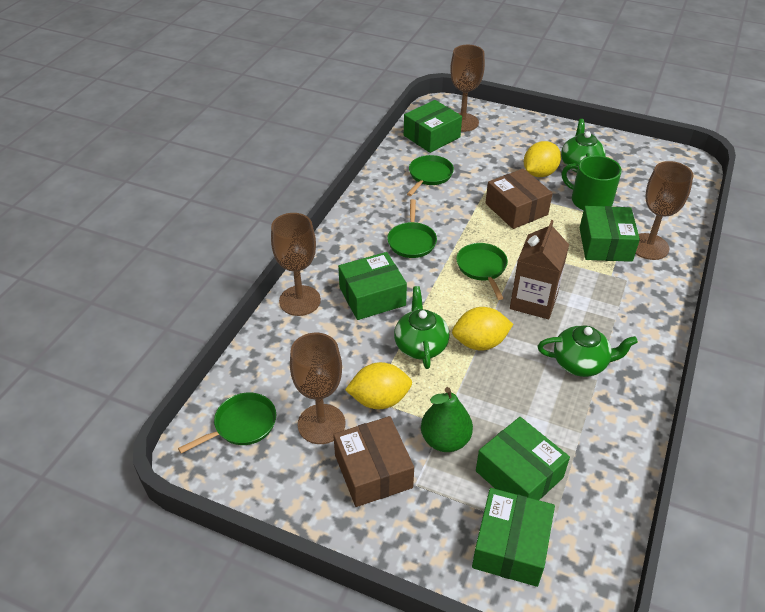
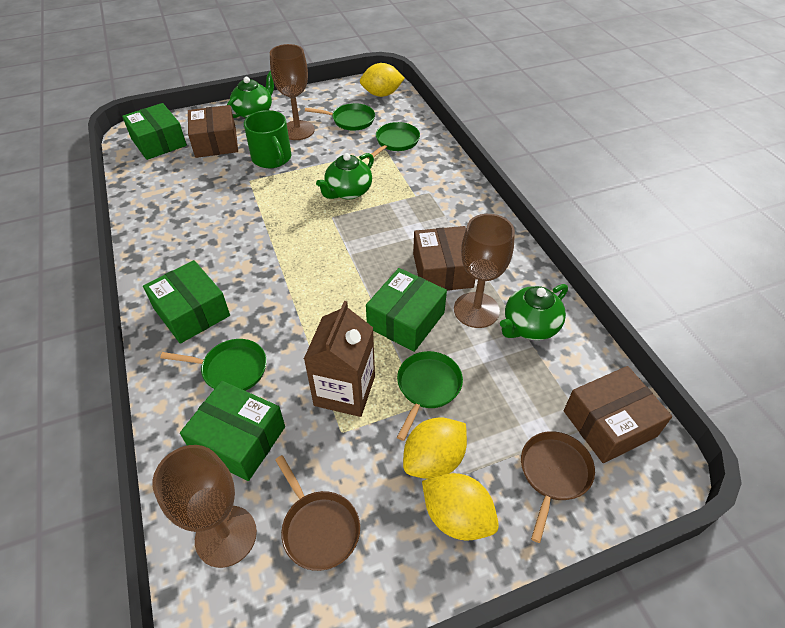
brown box: [333,416,414,507] [485,168,553,229] = 2 -> [188,105,238,158] [413,226,475,291] [564,366,672,463] = 3
brown goblet: [271,213,321,316] [290,333,345,444] [450,45,485,132] [635,161,693,260] = 4 -> [152,445,257,568] [270,44,315,140] [454,214,515,328] = 3
brown pan: none = 0 -> [275,455,360,571] [521,431,595,543] = 2
green box: [338,252,407,320] [404,100,462,153] [472,488,555,587] [476,417,570,500] [580,206,640,262] = 5 -> [122,103,187,160] [143,260,230,344] [180,381,285,481] [366,268,447,352] = 4
green pear: [421,387,473,452] = 1 -> none = 0

